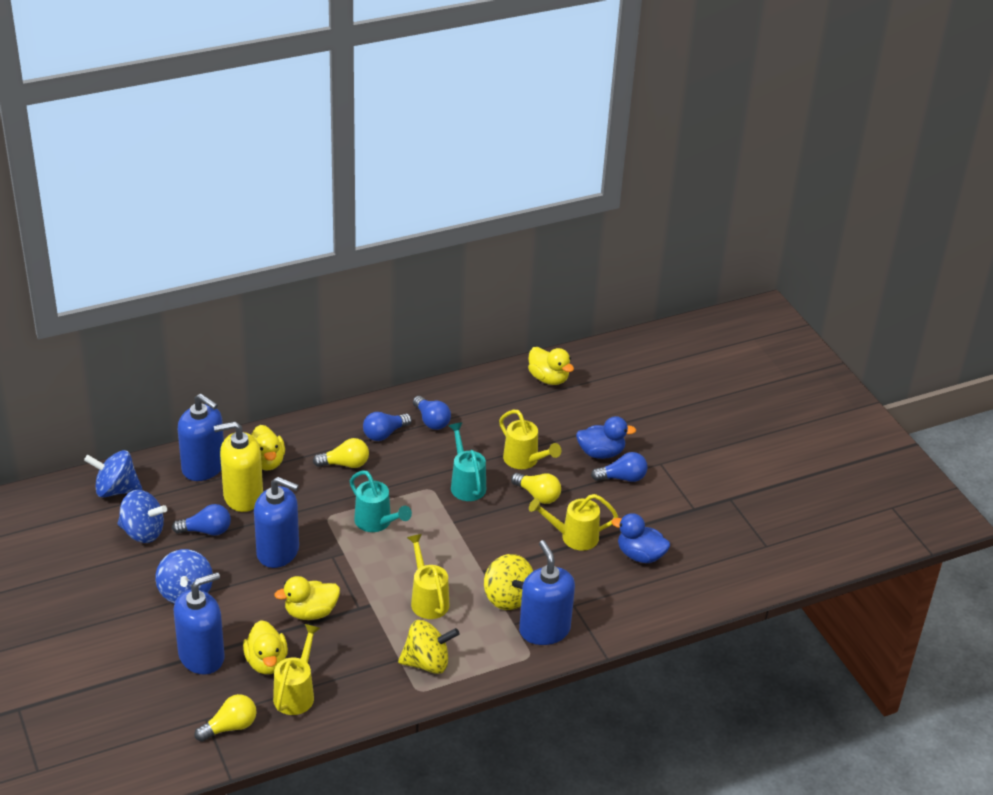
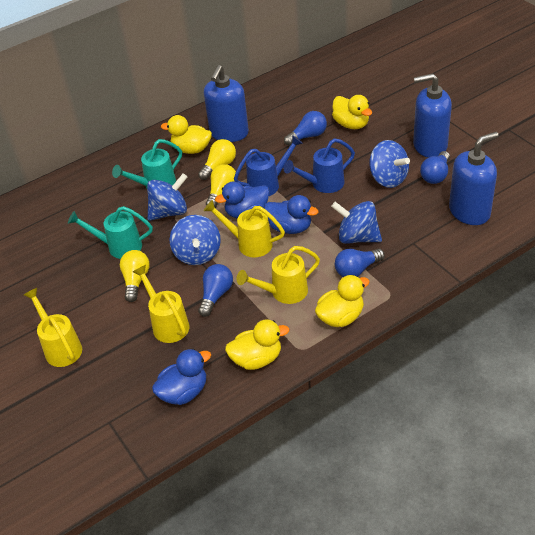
blue duck: [576,416,636,459] [611,513,670,563] = 2 -> [152,349,211,405] [215,181,269,219] [264,195,319,234] = 3
blue soap dispenser: [174,572,225,675] [178,394,224,481] [254,477,299,568] [519,540,575,645] = 4 -> [204,65,249,142] [413,73,452,158] [449,132,499,225] = 3
blue spinning top: [84,450,142,497] [117,490,167,543] [155,549,213,604] = 3 -> [147,173,188,221] [169,215,221,265] [331,201,382,244] [369,140,410,188] = 4
blue watering can: none = 0 -> [234,135,303,196] [284,138,355,193] = 2
yellow soap dispenser: [214,421,263,512] = 1 -> none = 0
yellow spinning top: [398,620,460,674] [484,554,533,610] = 2 -> none = 0

